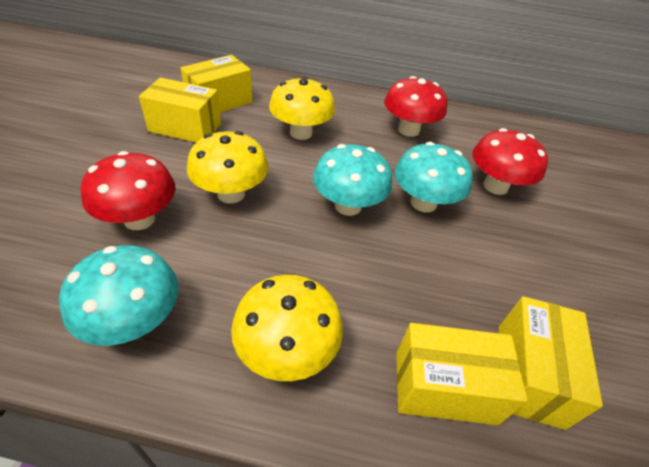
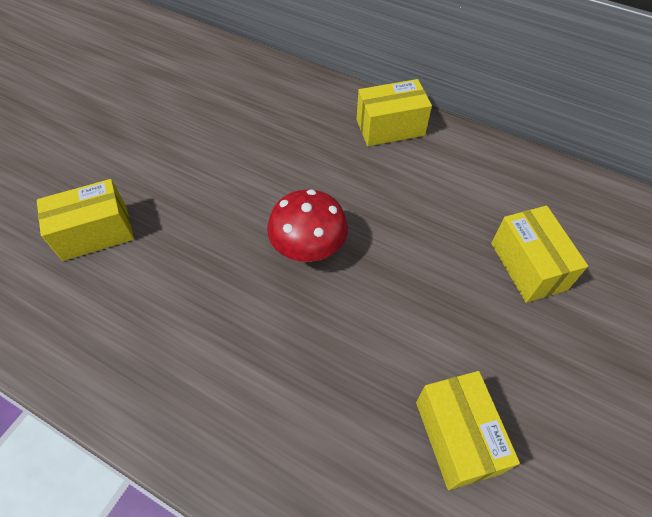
red mushroom: [81,151,176,230] [384,76,447,137] [472,128,548,195] = 3 -> [267,189,348,262] = 1
turquoise mushroom: [59,245,178,346] [313,144,392,216] [395,142,472,213] = 3 -> none = 0
yellow mushroom: [187,131,269,204] [231,275,343,381] [269,76,335,140] = 3 -> none = 0

